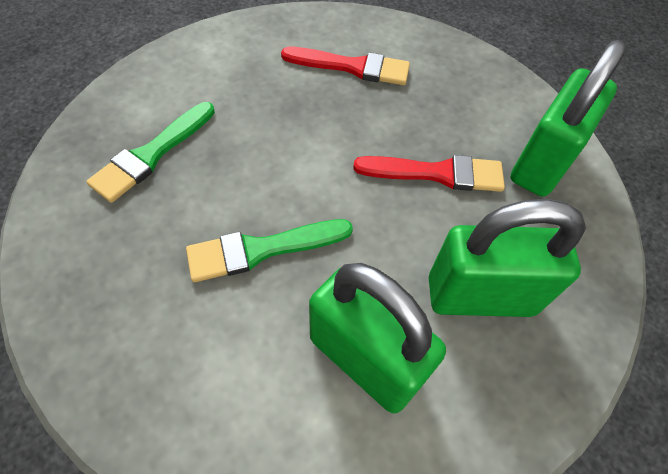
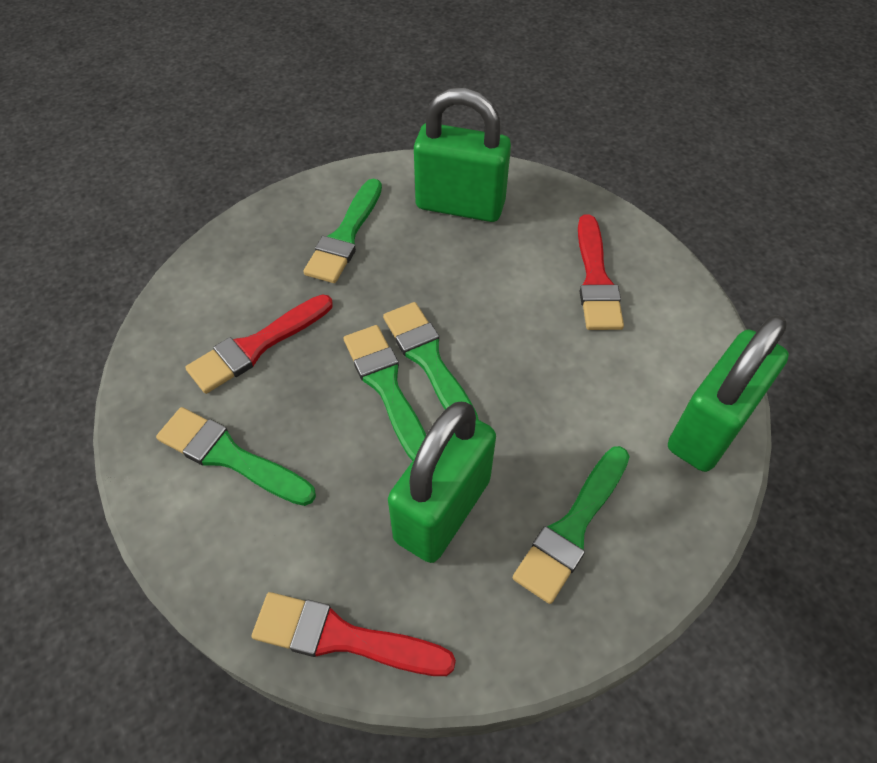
green brush: [86,102,215,203] [186,219,353,282] = 2 -> [156,407,316,506] [303,179,382,283] [344,325,426,461] [383,302,479,420] [513,446,630,604] = 5
red brush: [281,47,410,85] [353,155,505,192] = 2 -> [185,294,333,394] [252,592,456,676] [578,215,624,330] = 3

